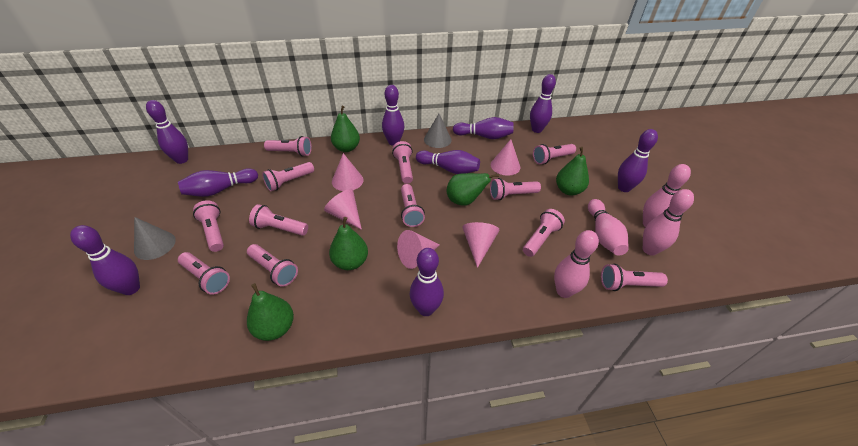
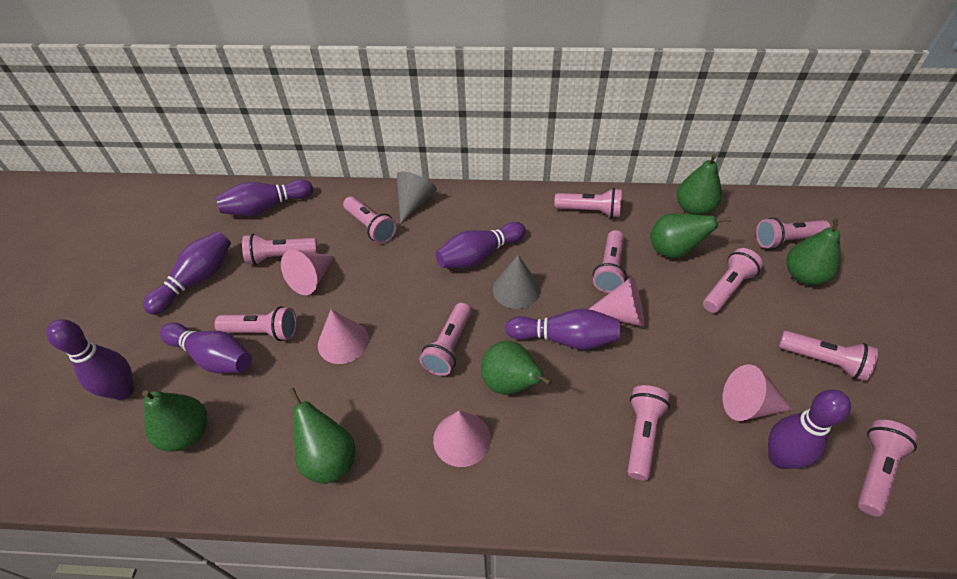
green pear: [247,283,294,341] [329,217,368,270] [331,106,360,152] [446,173,499,206] [556,147,589,195] = 5 -> [142,390,208,452] [289,388,355,484] [481,341,552,395] [650,213,732,258] [677,154,722,215] [786,218,841,285] = 6
pink bowling pin: [554,230,599,298] [588,199,629,256] [643,164,691,227] [643,189,694,256] = 4 -> none = 0
pink flashlight: [178,252,230,295] [193,200,224,252] [247,244,298,287] [249,204,308,236] [262,162,314,191] [264,136,312,157] [392,141,413,184] [401,184,425,227] [490,178,541,200] [523,209,565,257] [533,144,576,164] [601,264,668,291] = 12 -> [214,306,297,341] [242,234,317,265] [343,197,397,244] [419,303,472,376] [554,188,622,218] [593,230,627,293] [627,385,670,480] [703,248,763,313] [756,217,831,249] [778,331,878,381] [858,420,917,517] = 11
purple bowling pin: [70,225,140,295] [146,100,188,164] [178,168,258,197] [382,85,405,146] [410,248,444,316] [416,150,480,174] [453,117,514,139] [530,74,556,133] [618,129,658,192] = 9 -> [46,319,134,400] [143,231,231,315] [160,323,252,374] [216,180,313,216] [436,222,526,268] [505,309,620,350] [768,390,851,469] = 7

